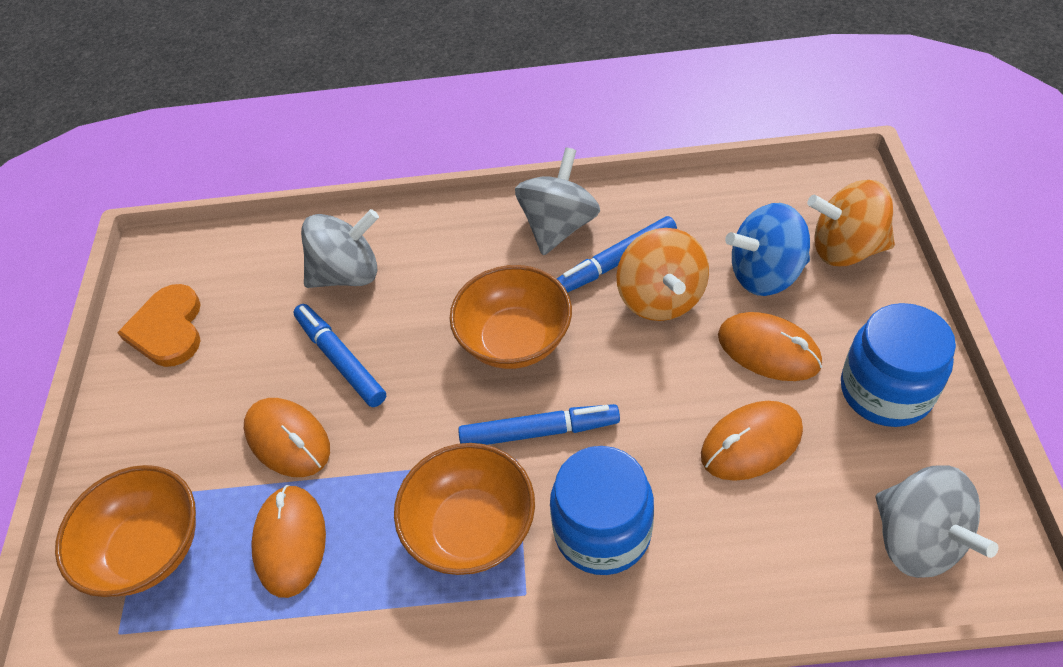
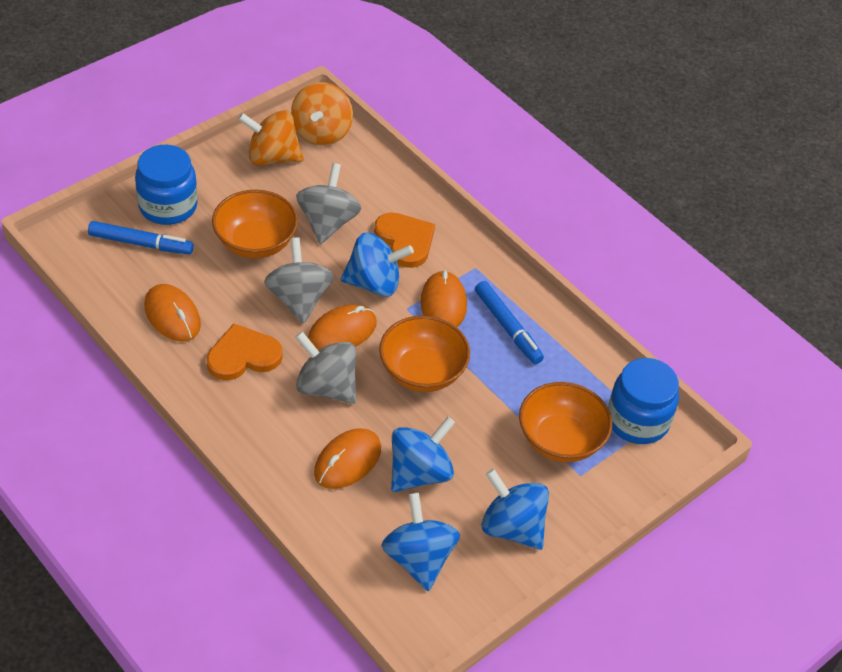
blue marker: [293,304,386,407] [458,404,620,445] [557,216,677,293] = 3 -> [88,221,194,255] [475,281,544,364] = 2
blue spinning top: [725,203,810,296] = 1 -> [341,232,414,297] [381,493,460,591] [391,417,455,492] [481,469,549,550] = 4
orange heart: [117,284,201,367] = 1 -> [207,324,283,380] [374,213,435,268] = 2

